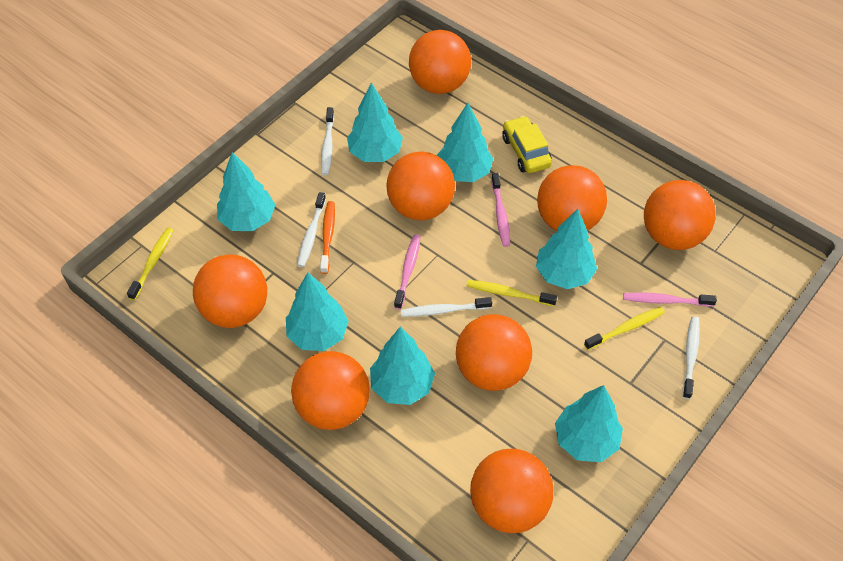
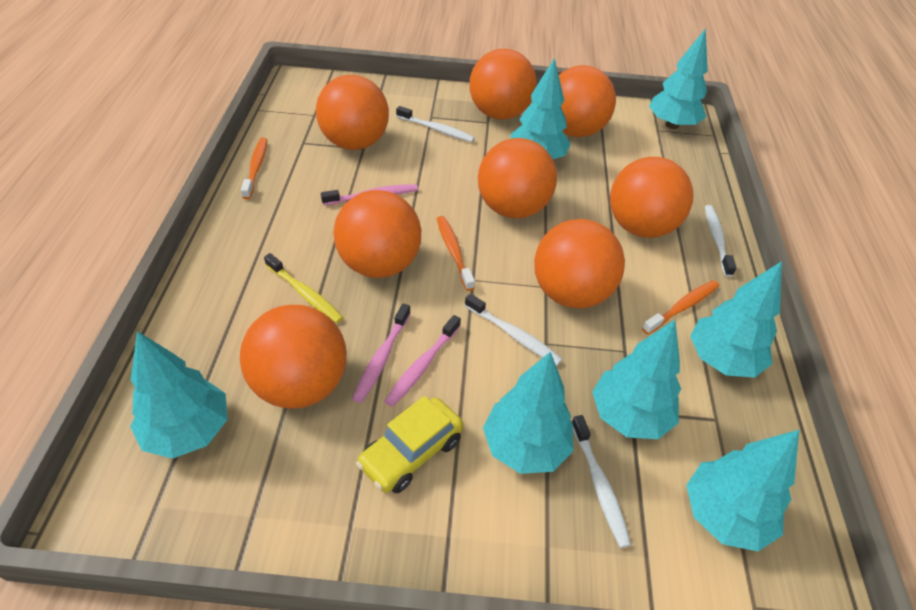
orange toothbrush: [320,201,335,274] = 1 -> [241,138,267,199] [437,216,475,291] [642,280,719,335] = 3
yellow toothbrush: [127,228,173,300] [467,280,557,306] [584,307,665,350] = 3 -> [264,253,344,323] = 1

